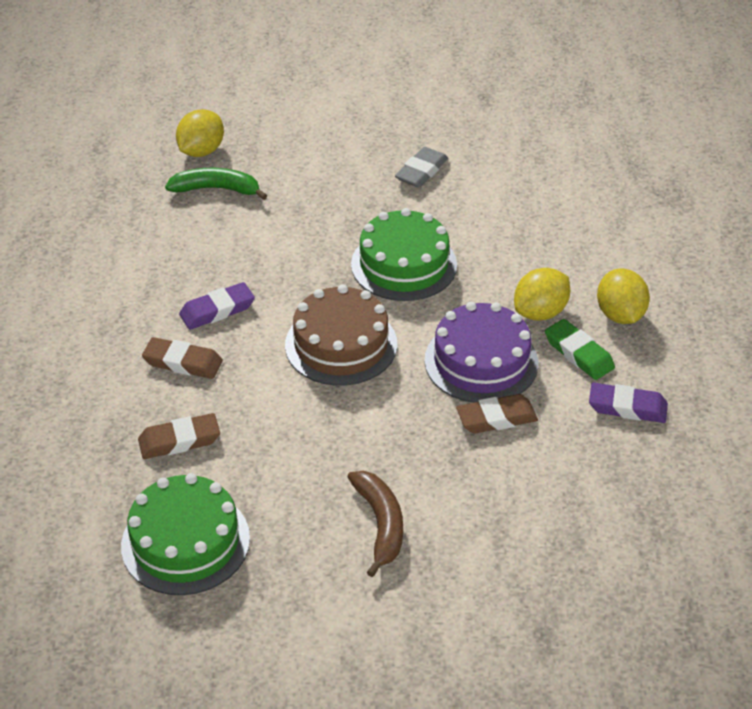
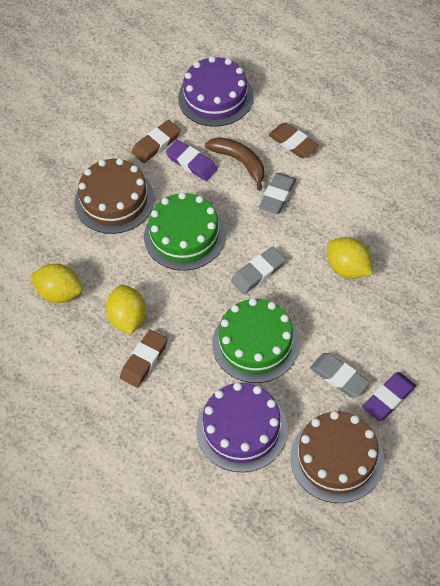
brown cake: [285,284,397,386] = 1 -> [75,158,155,234] [291,411,384,503] = 2
green banana: [165,168,267,200] = 1 -> none = 0
green eraser: [545,319,615,380] = 1 -> none = 0
grey eraser: [395,147,448,188] = 1 -> [231,247,286,294] [259,173,296,214] [310,353,370,398] = 3
purple cake: [425,302,538,403] = 1 -> [178,56,253,127] [196,382,288,472] = 2

